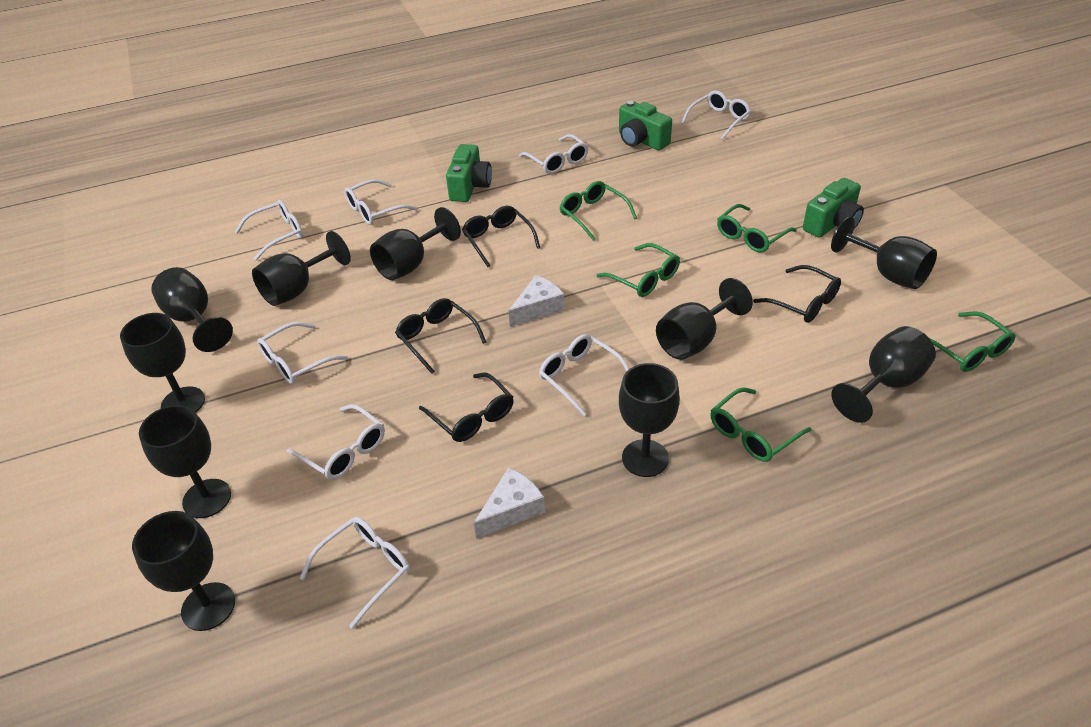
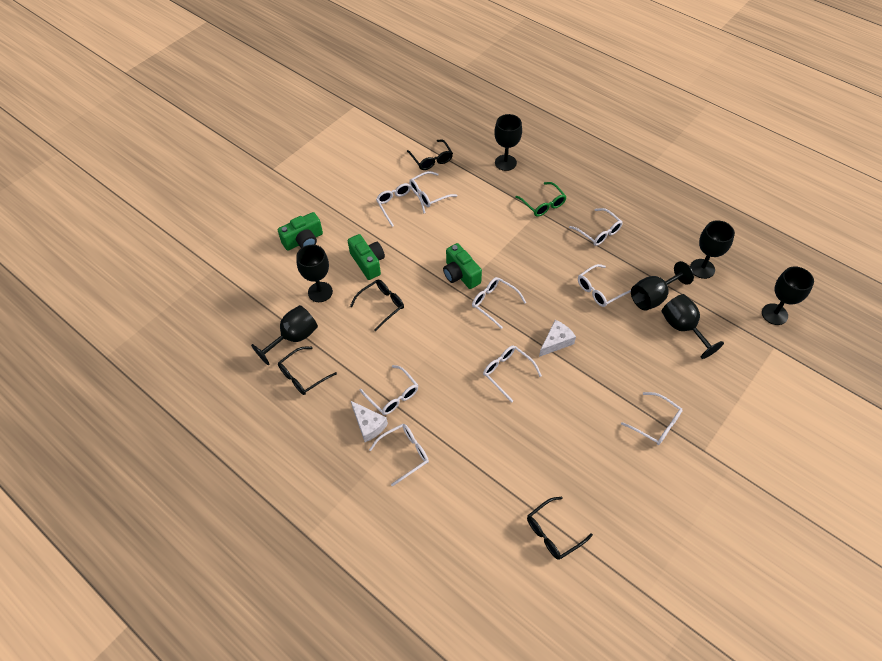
black goblet: [120,313,205,413] [132,511,235,631] [139,405,231,518] [151,267,233,352] [252,231,351,306] [370,207,461,280] [619,363,680,477] [656,278,753,360] [831,217,937,289] [831,326,936,423] = 10 -> [251,305,318,365] [296,245,333,302] [494,114,522,171] [631,261,694,311] [661,294,724,359] [690,220,735,279] [762,267,814,325] = 7
green glasses: [560,181,637,241] [596,243,680,297] [711,387,811,462] [717,204,797,253] [929,312,1016,372] = 5 -> [515,182,567,217] = 1
white glasses: [235,200,303,260] [257,322,348,384] [287,404,385,480] [299,517,410,629] [344,179,417,225] [519,134,589,174] [539,334,629,416] [681,91,751,140] = 8 -> [359,365,418,415] [369,424,429,486] [376,183,426,227] [409,171,457,207] [472,277,526,329] [483,346,542,403] [569,208,623,246] [578,264,631,307] [621,392,683,445] = 9

